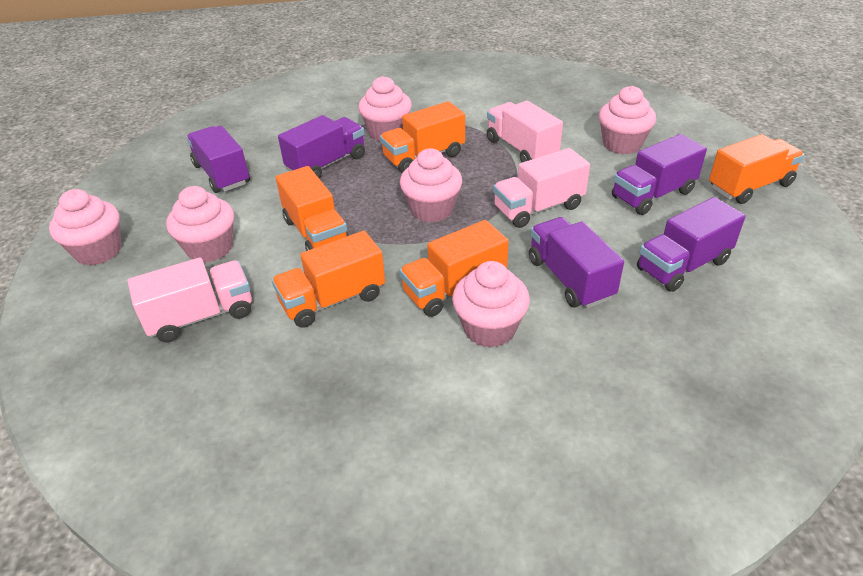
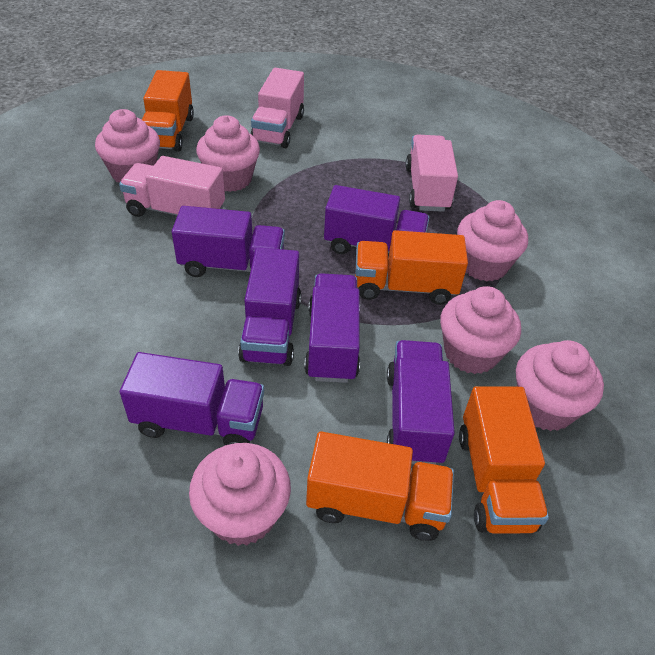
orange truck: [272,231,385,328] [276,166,349,251] [380,101,465,173] [399,220,509,317] [709,134,804,204] = 5 -> [142,70,194,152] [306,431,454,541] [355,230,468,305] [459,386,549,534] = 4
purple truck: [186,126,250,193] [278,115,365,179] [529,217,624,308] [612,134,707,215] [637,197,746,292] = 5 -> [120,352,264,445] [172,206,285,277] [238,247,301,366] [304,273,360,383] [324,185,430,254] [387,340,455,465] = 6

